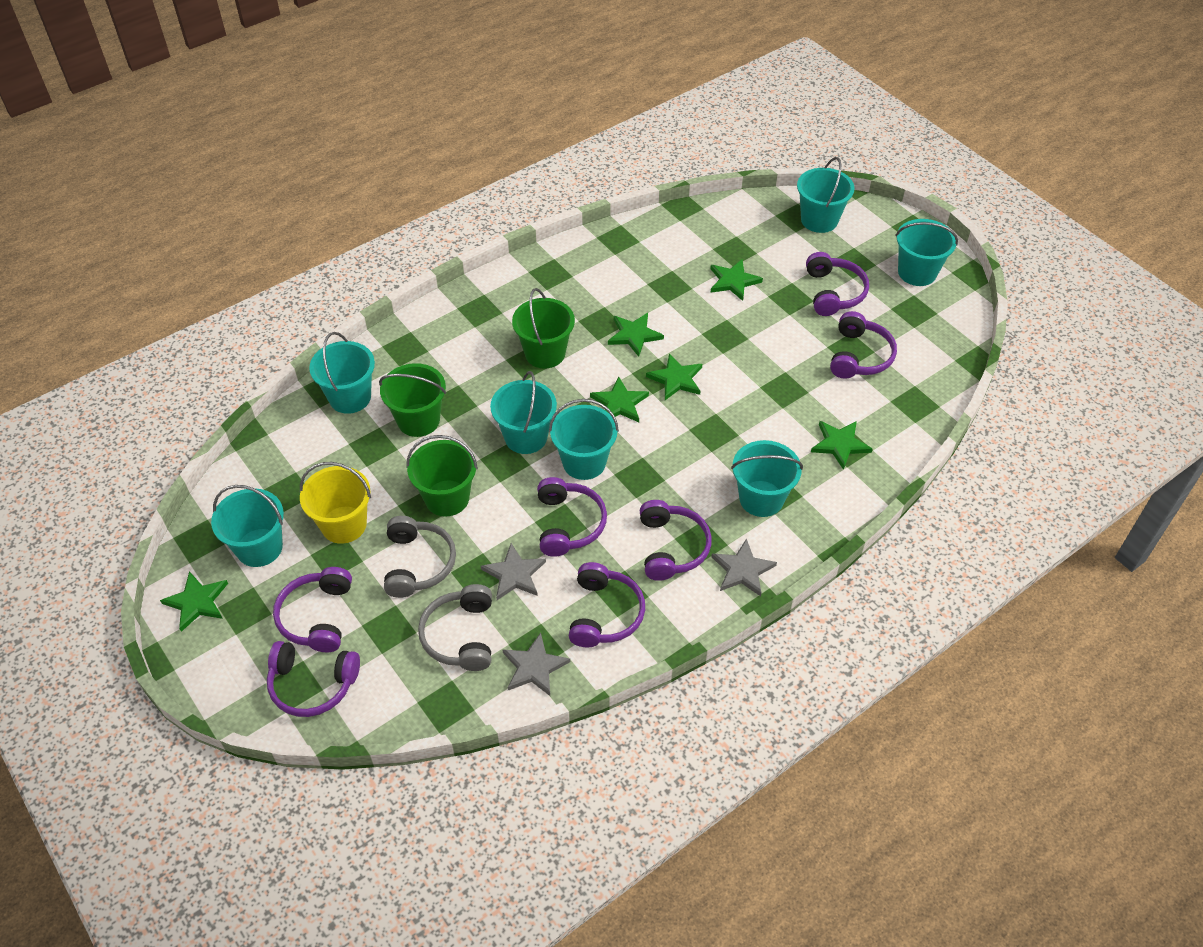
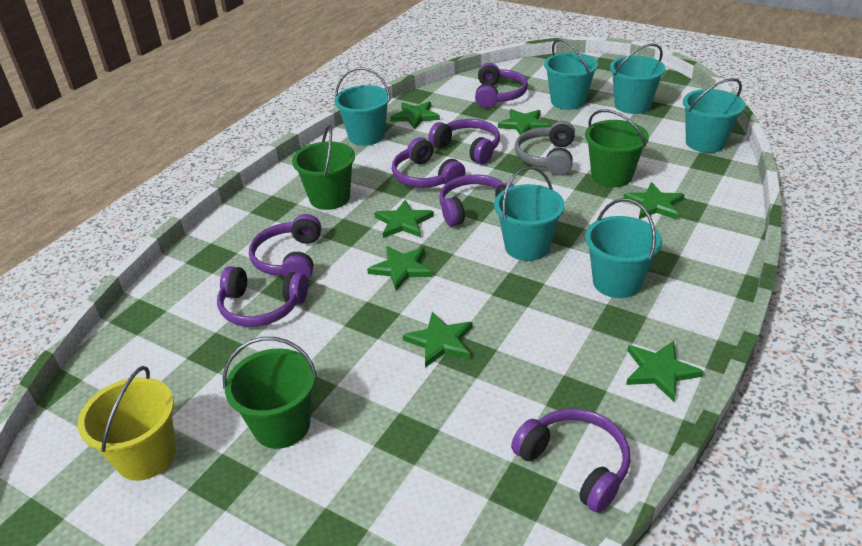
green star: [160,571,228,632] [590,377,649,422] [608,313,664,357] [646,353,702,400] [710,259,763,301] [811,421,872,470] = 6 -> [367,246,432,290] [374,200,434,238] [390,102,440,130] [403,312,473,368] [498,109,549,135] [623,182,685,219] [626,341,704,402] = 7
grey headphones: [384,516,456,598] [418,584,492,671] = 2 -> [515,121,575,175] = 1
grey star: [481,543,546,600] [503,633,570,696] [712,538,777,596] = 3 -> none = 0
turquoise bucket: [211,485,284,567] [309,332,375,414] [490,371,557,454] [549,399,619,480] [731,440,803,517] [797,157,855,233] [895,219,958,286] = 7 -> [334,67,390,146] [494,167,565,261] [544,39,598,110] [585,198,662,298] [610,44,666,114] [683,78,745,153] = 6

